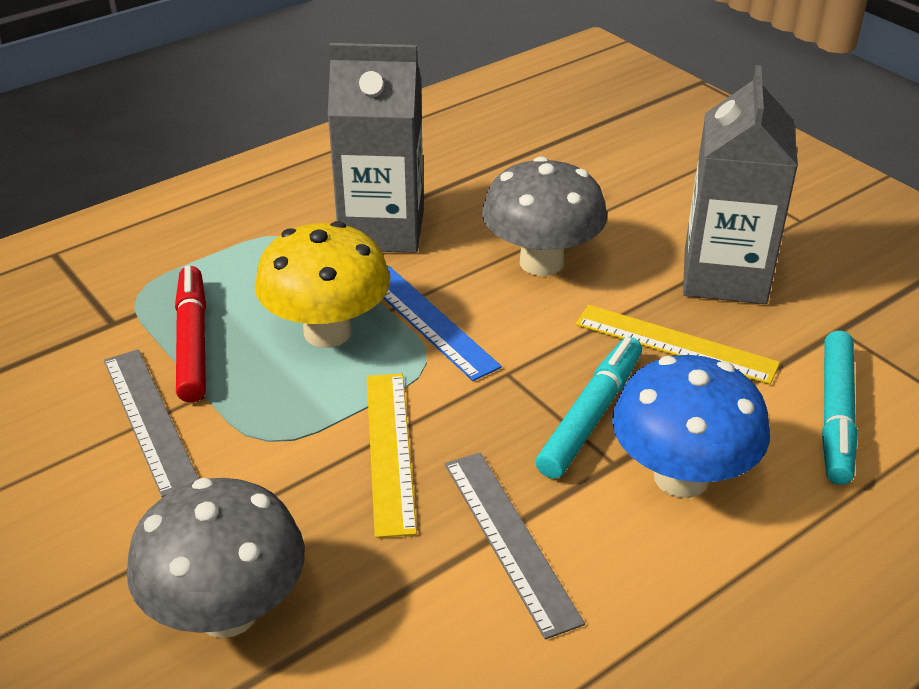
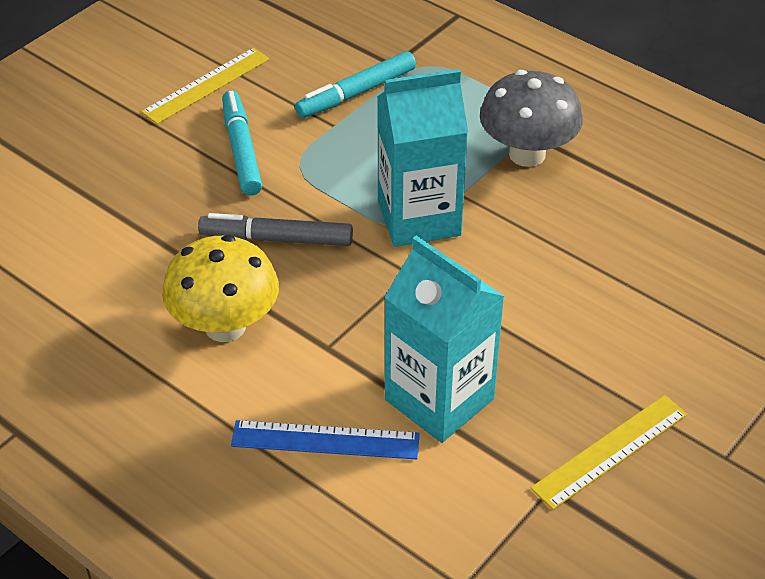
blue mushroom: [612,355,770,498] = 1 -> none = 0
grey carton: [328,43,424,253] [683,65,798,304] = 2 -> none = 0
grey marker: none = 0 -> [198,213,353,246] = 1
grey mushroom: [127,478,305,638] [482,156,607,276] = 2 -> [480,70,583,167] = 1
grey ruler: [104,349,199,497] [445,452,585,639] = 2 -> none = 0
red marker: [175,266,206,402] = 1 -> none = 0
turquoise carton: none = 0 -> [377,69,468,247] [384,236,505,443] = 2

